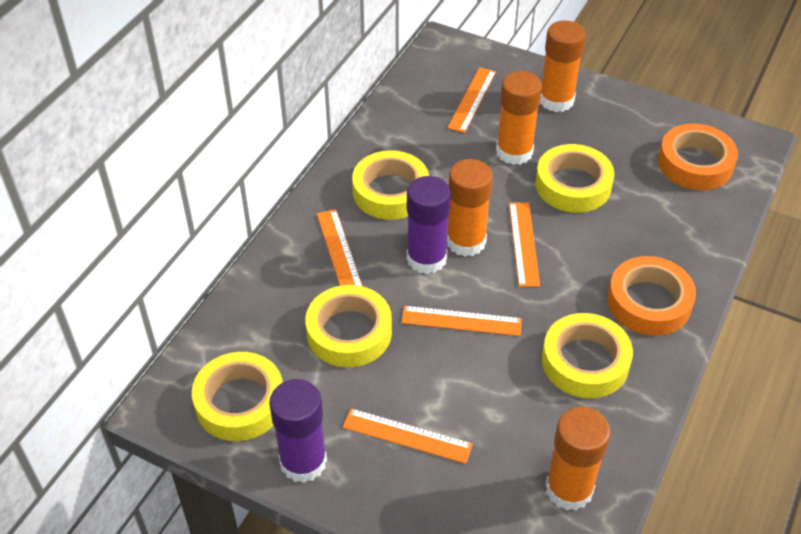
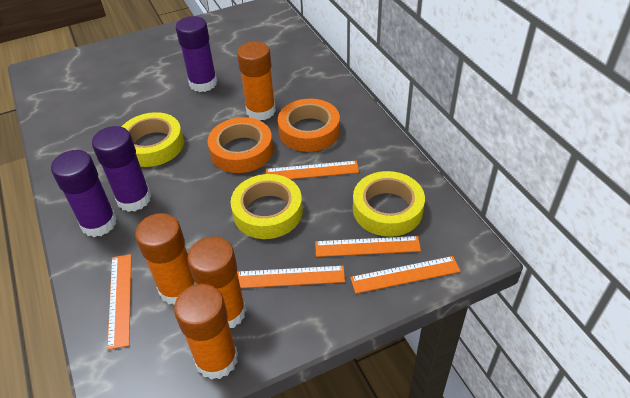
purple glue stick: [269,379,327,483] [407,176,451,274] = 2 -> [51,150,117,237] [92,126,151,212] [176,16,217,92] = 3
yellow tape: [192,352,283,441] [305,285,392,367] [352,150,429,220] [535,144,614,213] [542,313,633,398] = 5 -> [122,112,184,167] [230,174,303,239] [353,171,425,237] = 3

